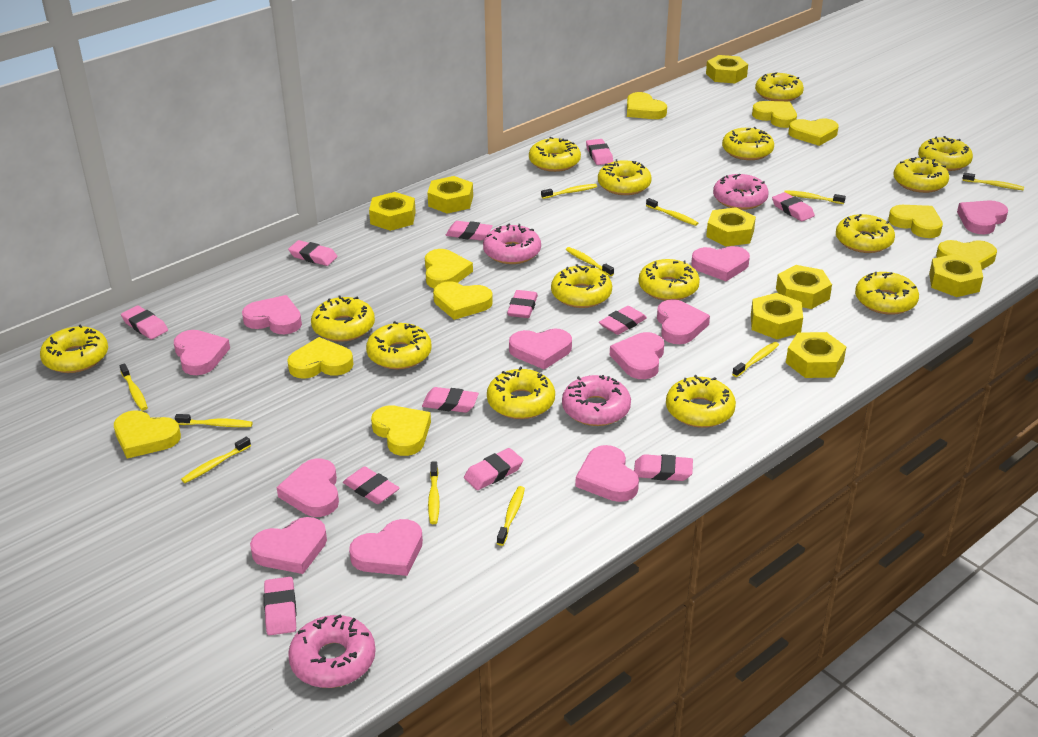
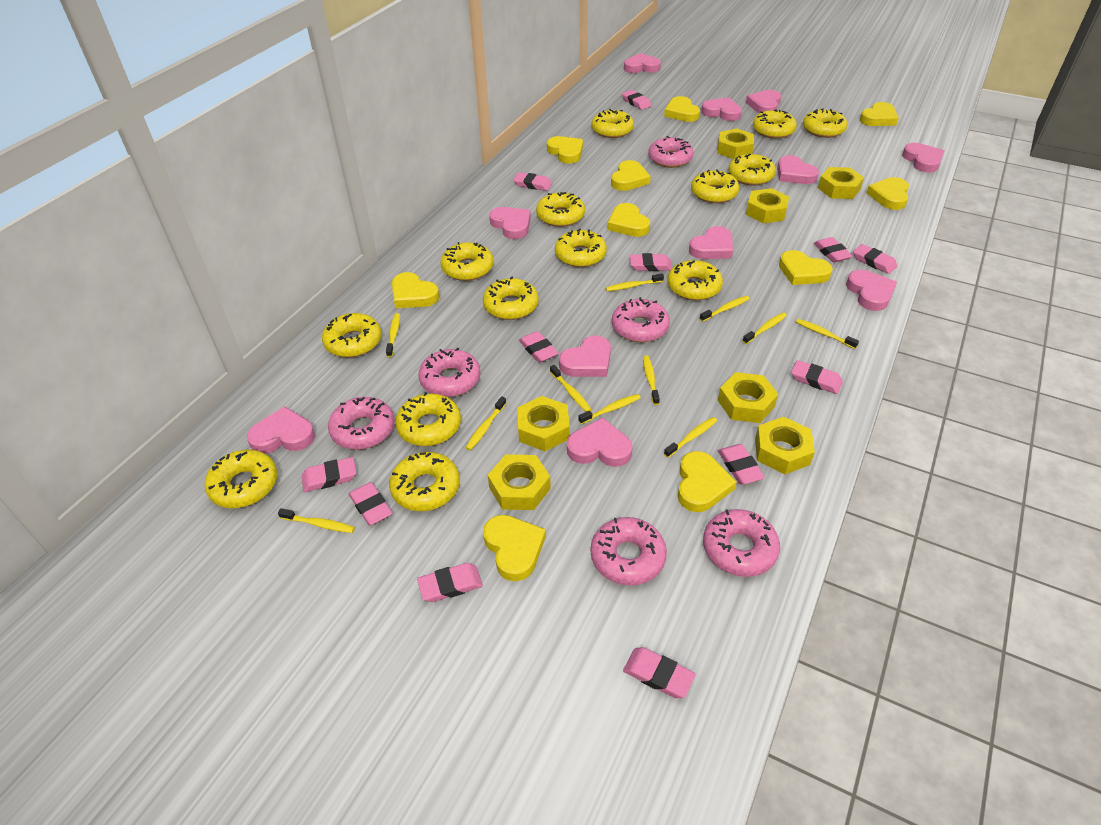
pink donut: [288,615,376,688] [483,224,541,264] [562,375,631,426] [713,174,769,210] = 4 -> [328,397,395,450] [419,348,480,397] [590,517,667,585] [612,297,670,342] [648,136,694,168] [703,509,780,577] = 6
yellow donut: [40,324,108,373] [311,296,375,342] [366,321,432,369] [487,367,555,419] [529,137,581,172] [551,264,612,308] [598,159,652,195] [639,259,700,301] [666,375,736,428] [722,127,774,160] [755,72,804,101] [836,214,895,253] [855,272,919,315] [893,157,949,193] [918,136,973,171] = 15 -> [205,450,277,508] [322,313,382,357] [389,452,460,511] [395,392,461,446] [441,242,494,281] [483,276,539,320] [536,192,585,227] [555,229,607,267] [592,109,634,138] [667,260,723,300] [691,169,739,203] [728,154,776,186] [753,109,797,139] [803,108,847,138] = 14
yellow nut: [369,192,416,231] [427,176,473,214] [706,55,748,83] [706,207,756,246] [751,293,803,339] [776,265,832,309] [786,332,846,378] [929,254,983,297] = 8 -> [488,454,551,510] [517,396,570,451] [717,128,754,159] [718,372,778,423] [746,188,789,223] [755,417,815,474] [818,167,864,199] = 7

